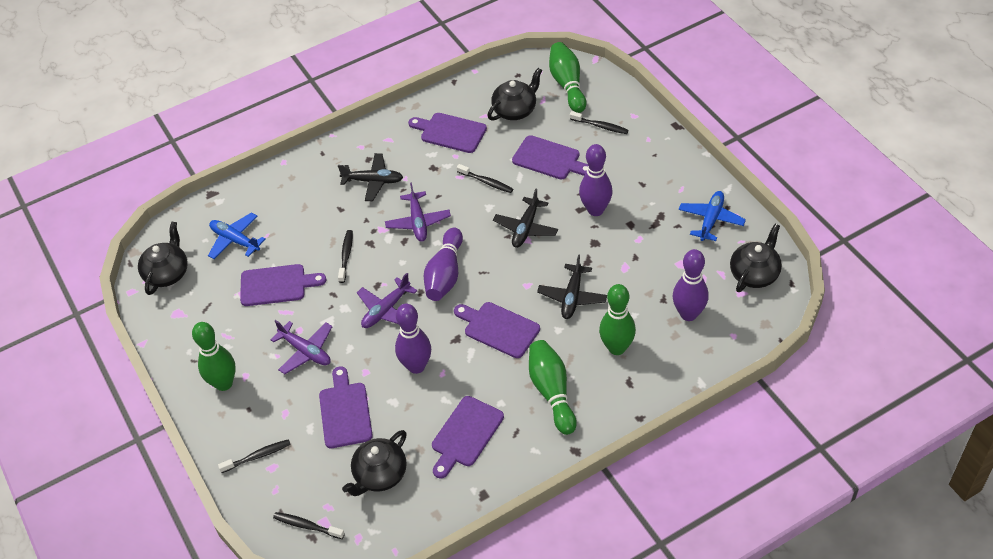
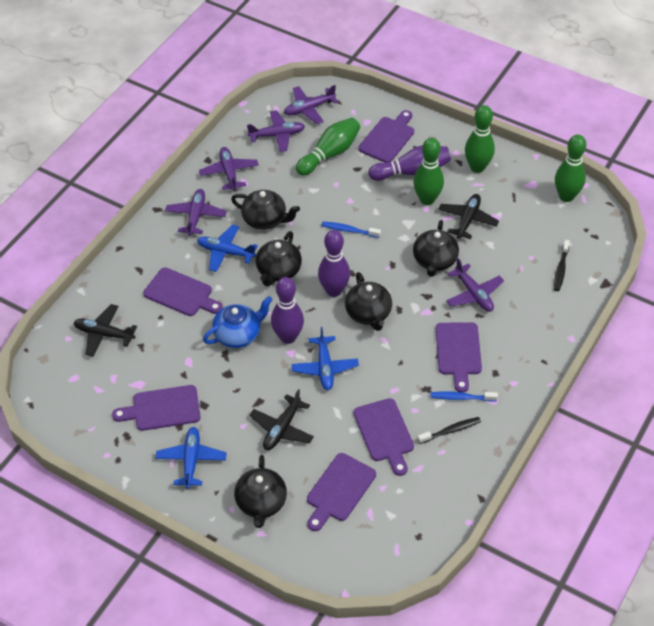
black teapot: [138,221,188,295] [342,430,407,496] [488,68,542,121] [730,224,782,292] = 4 -> [231,190,300,230] [234,455,287,528] [256,231,302,286] [345,272,392,331] [413,220,459,277] = 5
black toothbrush: [218,439,291,473] [273,512,345,539] [338,230,353,283] [457,164,513,193] [570,111,628,134] = 5 -> [417,417,481,444] [554,240,570,291] = 2
blue plane: [208,212,266,259] [679,191,746,241] = 2 -> [155,427,226,489] [197,225,258,272] [291,327,359,390] = 3
blue teapot: none = 0 -> [203,296,273,348] = 1
blue toothbrush: none = 0 -> [321,222,381,238] [430,391,498,402] = 2
purple bowling pin: [395,304,431,374] [424,228,463,301] [579,144,613,216] [673,249,709,321] = 4 -> [271,277,304,344] [318,230,350,297] [368,145,451,181] = 3
purple plane: [270,320,333,374] [357,273,417,328] [385,182,451,242] = 3 -> [165,189,227,236] [199,147,259,191] [247,110,305,152] [284,85,339,124] [446,258,504,312] = 5

